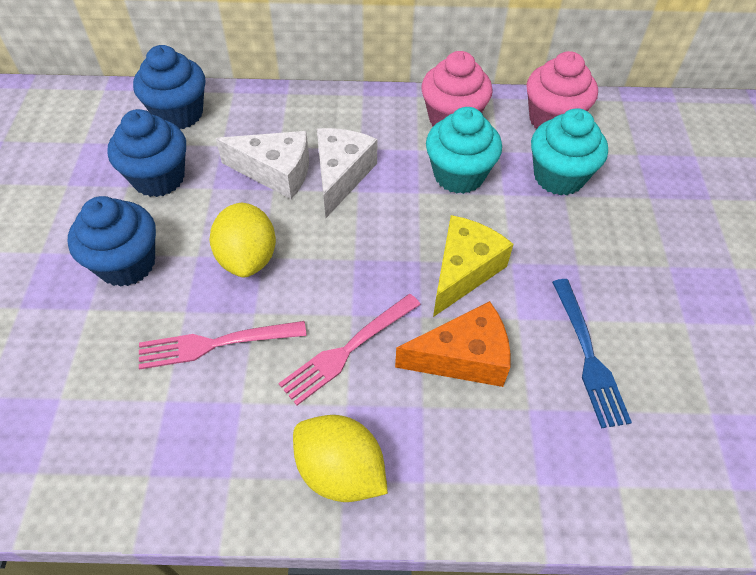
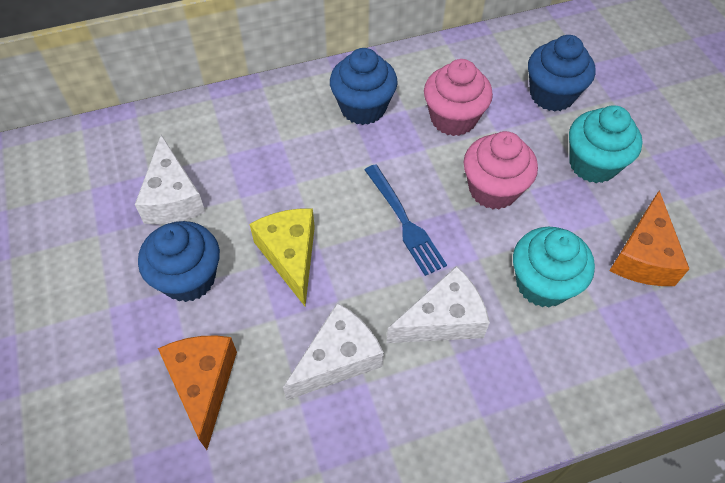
orange cheese: [395,301,511,387] = 1 -> [158,335,237,450] [609,191,689,286] = 2
pink fork: [139,321,307,370] [278,294,421,405] = 2 -> none = 0
white cheese: [215,131,309,199] [317,128,377,218] = 2 -> [135,135,206,224] [283,303,384,400] [387,266,490,343] = 3
yellow lemon: [210,203,276,277] [293,415,388,502] = 2 -> none = 0

